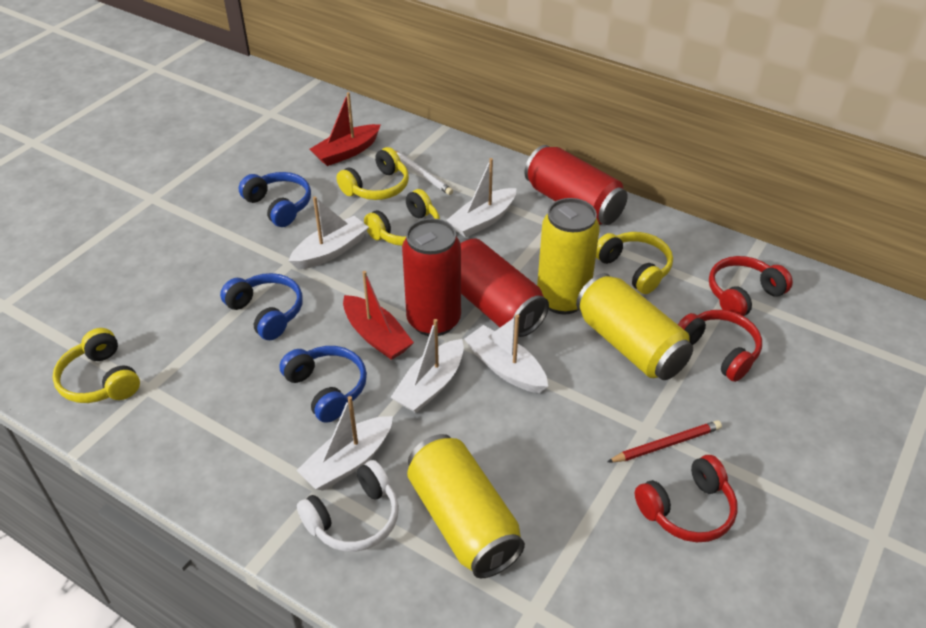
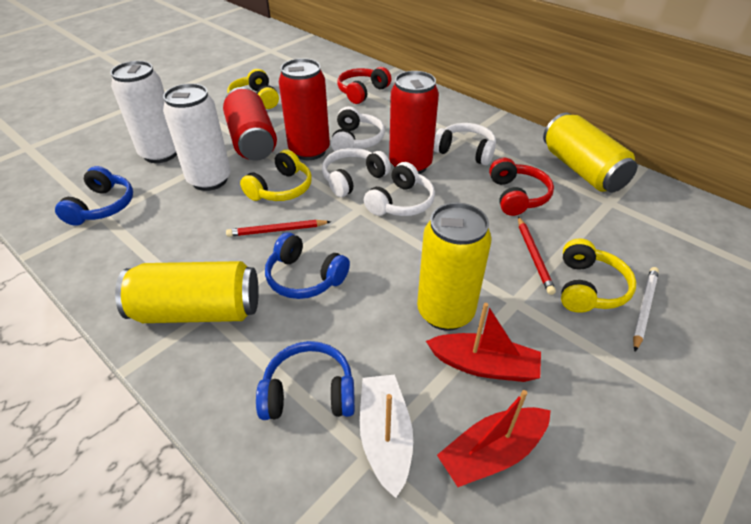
red headphones: [635,455,738,542] [678,310,762,382] [709,256,793,316] = 3 -> [337,67,391,104] [489,158,554,216] = 2
red pencil: [607,420,722,462] = 1 -> [226,220,331,237] [518,217,556,295] = 2
white boat: [289,196,369,269] [297,396,393,491] [390,319,464,413] [447,158,516,237] [465,314,548,393] = 5 -> [360,375,413,498] = 1
white can: none = 0 -> [110,61,177,163] [163,83,231,191] = 2
white headphones: [297,460,399,552] = 1 -> [322,148,391,197] [331,106,385,151] [364,162,435,216] [434,123,496,165] = 4
yellow headphones: [52,328,140,403] [336,147,409,200] [364,189,440,246] [596,232,673,294] = 4 -> [227,69,279,109] [240,149,312,201] [561,238,637,313] = 3

